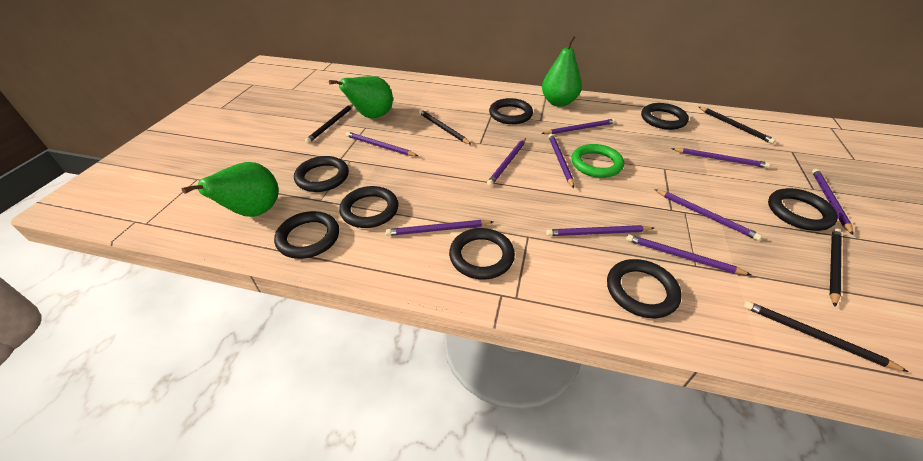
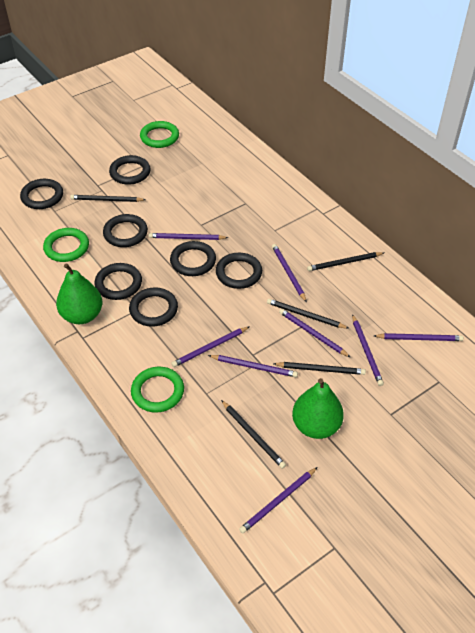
black ring: [274,211,339,259] [294,156,349,192] [339,186,399,228] [449,228,515,279] [489,98,533,124] [607,259,682,318] [641,103,689,130] [768,188,838,231] = 8 -> [20,179,63,209] [94,263,142,300] [103,214,148,247] [109,155,151,185] [129,287,178,327] [170,241,216,276] [216,253,262,289] = 7
green pear: [182,162,279,217] [329,76,393,118] [542,35,582,107] = 3 -> [56,263,102,324] [292,378,344,439] = 2
green ring: [572,144,624,178] = 1 -> [43,228,89,262] [131,367,184,413] [140,121,179,148] = 3
purple pencil: [346,132,418,156] [385,220,493,236] [487,138,526,186] [542,119,616,134] [546,225,654,236] [549,134,574,188] [626,234,751,275] [654,189,762,240] [671,148,770,168] [812,169,853,235] = 10 -> [149,233,228,240] [172,326,250,367] [208,355,298,377] [239,467,318,534] [272,244,307,302] [279,309,350,357] [352,314,384,386] [374,333,464,341] = 8

